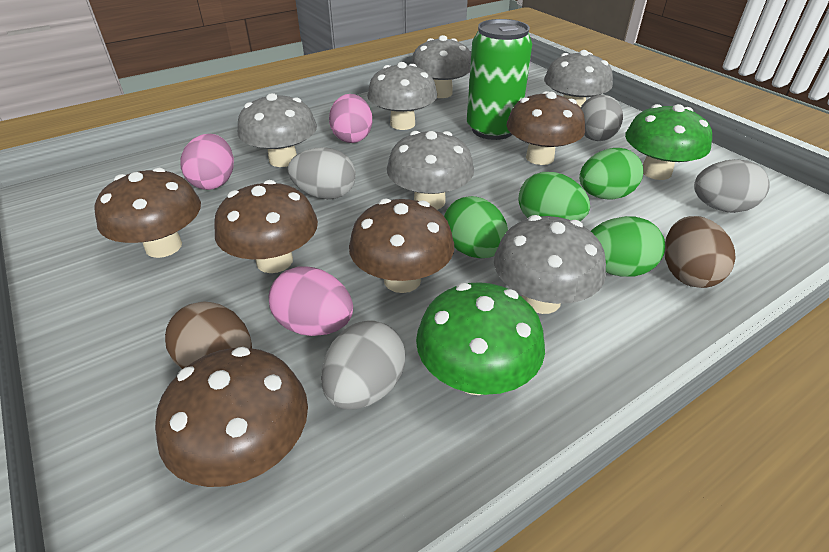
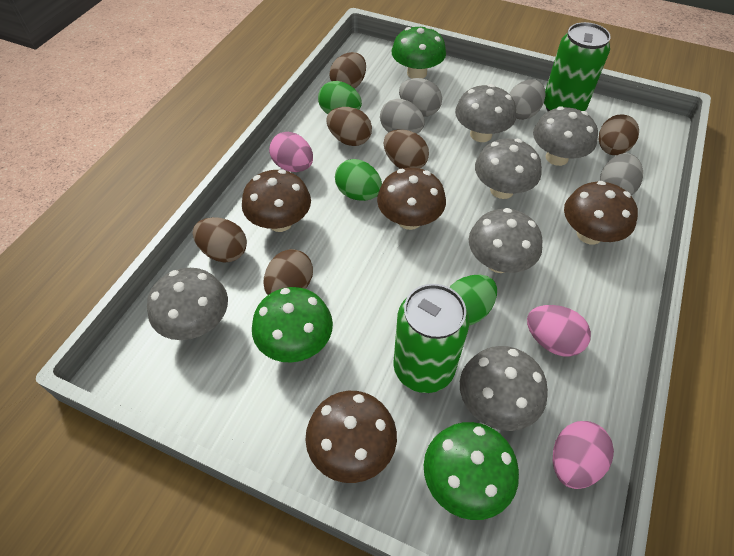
brown egg: [165,301,252,369] [665,216,736,288] = 2 -> [193,217,247,262] [263,249,313,295] [327,107,372,146] [329,52,366,89] [384,129,429,169] [599,114,639,155] = 6
brown mushroom: [95,168,201,258] [155,347,308,487] [214,180,318,273] [349,199,454,293] [506,91,585,165] = 5 -> [242,169,311,232] [306,391,397,483] [377,168,446,230] [564,181,638,244] = 4
green can: [467,19,532,140] = 1 -> [393,284,469,393] [544,22,611,111] = 2
green egg: [444,196,508,258] [518,172,590,221] [579,148,643,200] [591,216,665,277] = 4 -> [318,81,362,114] [335,159,382,201] [449,274,497,325] = 3
green mushroom: [416,282,545,395] [625,104,712,180] = 2 -> [252,287,333,362] [392,26,446,79] [424,422,519,520] = 3

